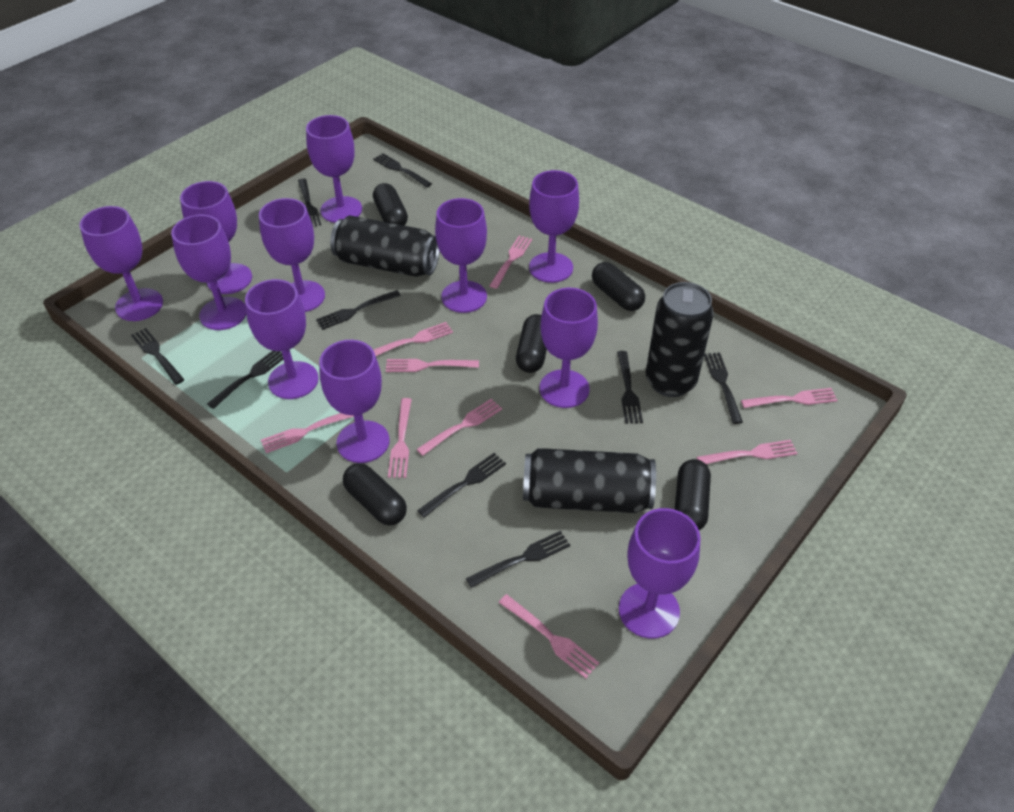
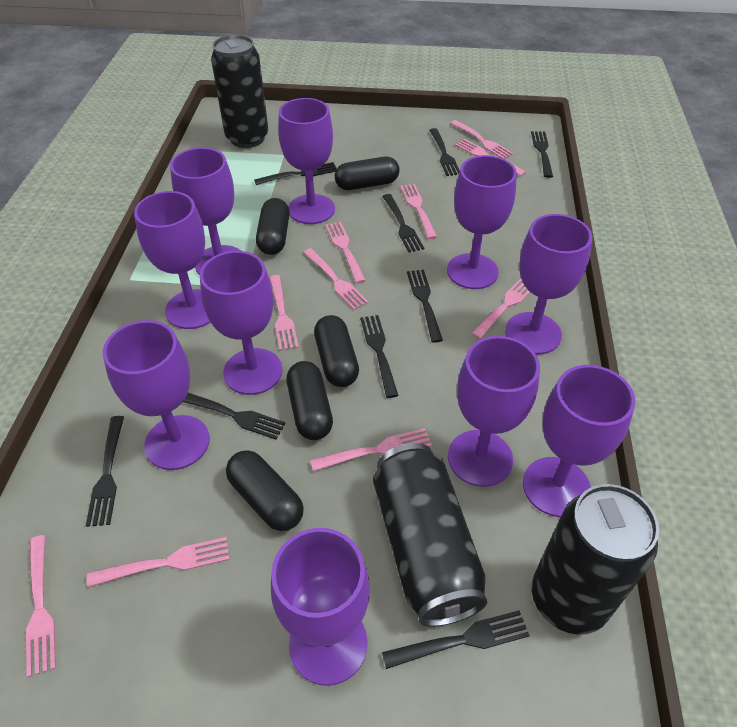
pink fork: [261,413,354,453] [373,322,453,356] [386,359,479,372] [388,398,412,478] [416,399,502,456] [489,235,532,289] [499,594,599,678] [697,440,798,464] [741,388,838,408] = 9 -> [26,535,56,677] [87,537,230,587] [269,275,299,351] [303,248,369,310] [310,428,432,472] [325,222,366,283] [400,184,437,239] [450,120,514,159] [455,139,526,176] [471,278,530,339] = 10
purple goblet: [79,206,163,321] [171,215,246,330] [180,181,252,294] [245,279,319,399] [259,198,325,312] [306,115,362,223] [319,340,390,463] [435,198,487,313] [529,170,579,283] [540,288,598,408] [619,508,701,639] = 11 -> [103,320,210,470] [134,191,210,329] [170,147,241,275] [200,251,282,395] [271,528,370,686] [278,98,335,224] [447,155,517,289] [448,336,540,487] [505,214,592,354] [523,365,635,517] = 10

